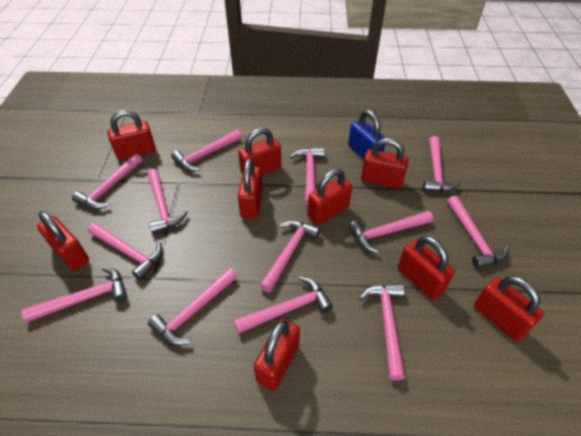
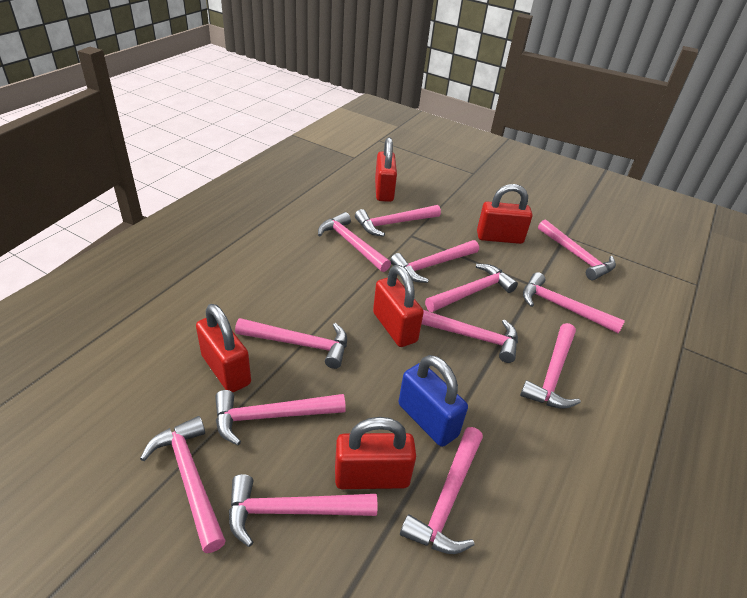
red padlock: [37,211,89,271] [108,110,156,160] [238,128,281,175] [238,158,263,219] [254,319,300,391] [307,169,352,225] [361,138,409,188] [398,236,454,299] [474,276,544,341] = 9 -> [196,304,251,392] [335,417,416,489] [373,265,424,347] [375,137,397,202] [477,184,532,244] = 5

